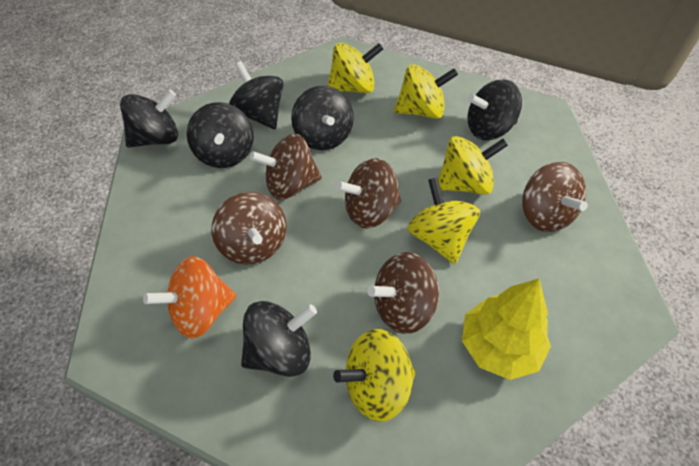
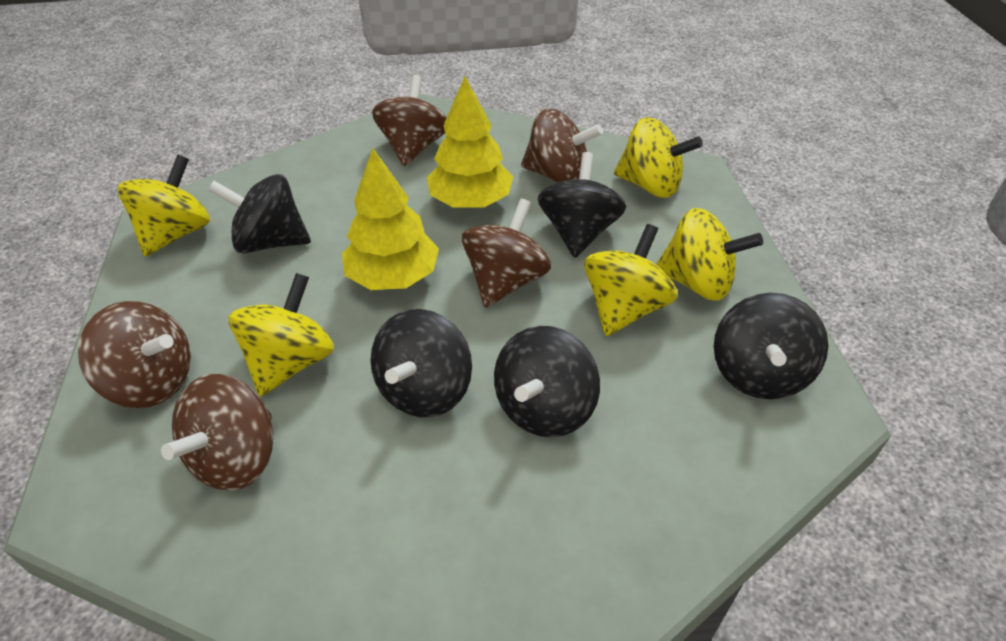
black spinning top: [120,90,178,148] [187,102,254,168] [229,61,284,129] [241,301,317,377] [291,86,354,150] [467,79,522,140] = 6 -> [208,174,311,253] [371,309,472,417] [494,326,600,437] [538,152,626,258] [714,293,828,399] = 5
orange spinning top: [143,256,236,339] = 1 -> none = 0
yellow tree: [462,279,551,380] = 1 -> [342,148,439,290] [427,77,513,208] = 2

